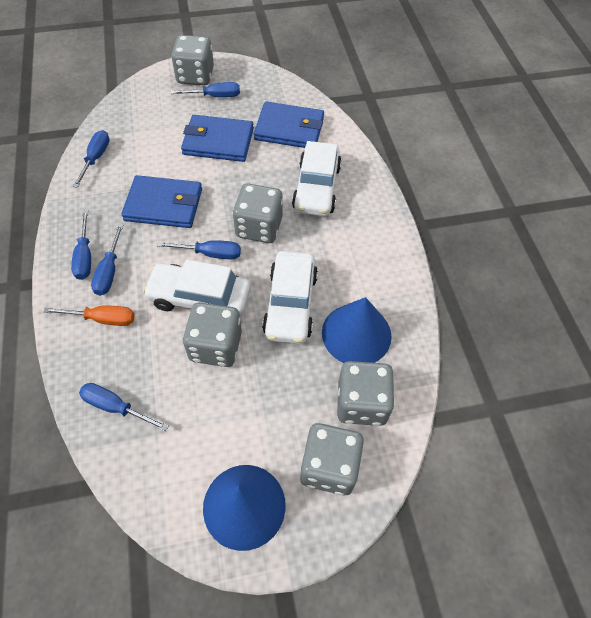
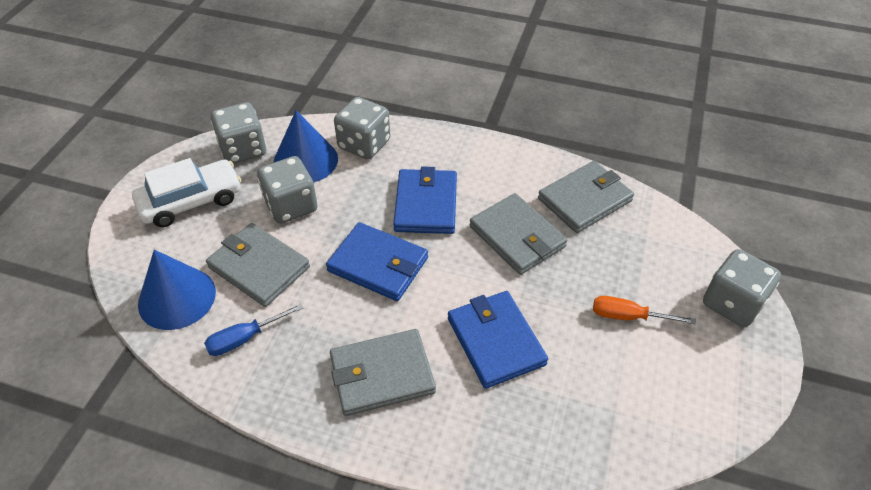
blue screwdriver: [71,210,91,280] [73,130,110,188] [79,383,168,431] [91,224,123,296] [157,240,241,259] [171,82,240,97] = 6 -> [204,303,303,356] = 1
grey dice: [171,35,214,85] [183,302,242,367] [233,183,283,243] [300,423,364,496] [337,361,395,426] = 5 -> [211,102,266,164] [257,156,318,224] [334,97,390,160] [703,249,781,327] = 4
grey wallet: none = 0 -> [206,223,310,307] [330,329,436,416] [470,193,567,275] [538,161,634,233] = 4
white car: [143,260,251,317] [262,251,318,344] [292,141,342,216] = 3 -> [132,158,241,227] = 1

